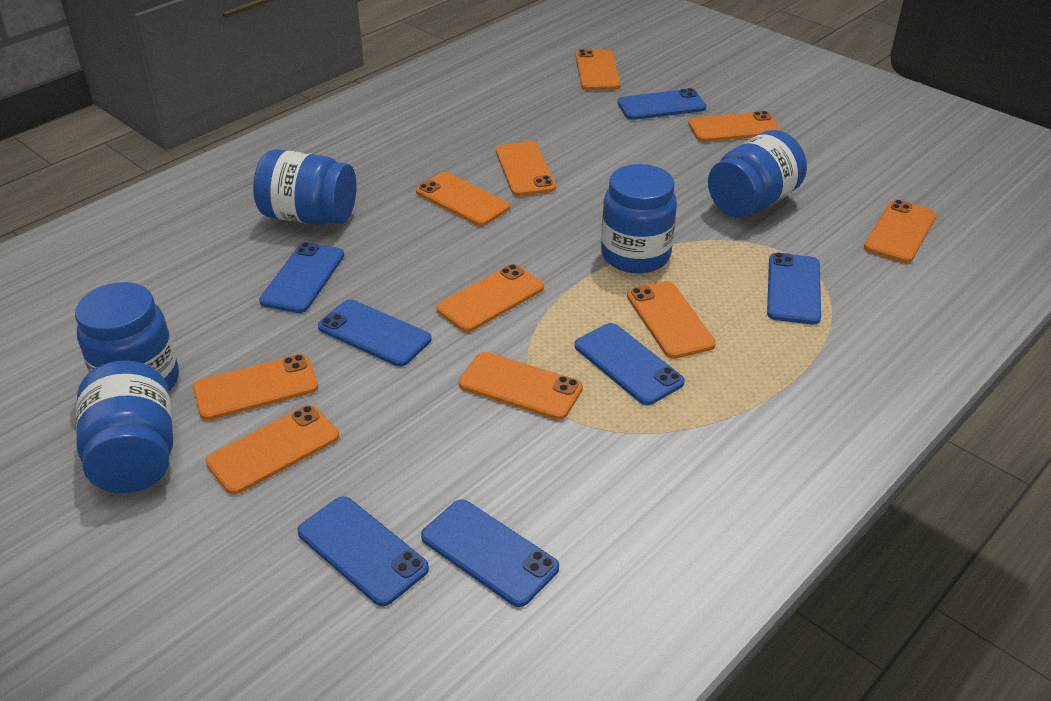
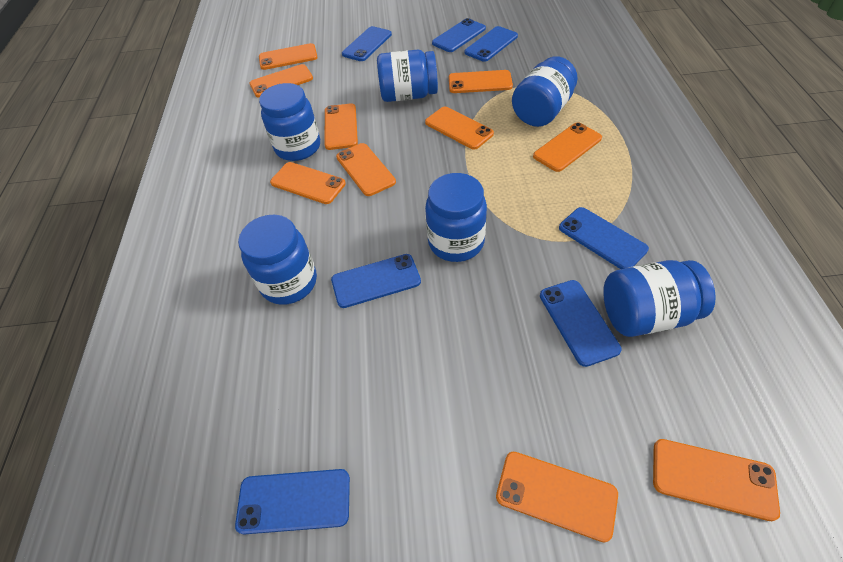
blue jar: [75,282,179,391] [76,361,173,493] [253,149,356,225] [601,164,677,273] [708,130,807,217] = 5 -> [238,215,317,305] [259,83,320,161] [377,49,438,102] [425,173,487,262] [512,56,577,127] [603,260,716,337] = 6

